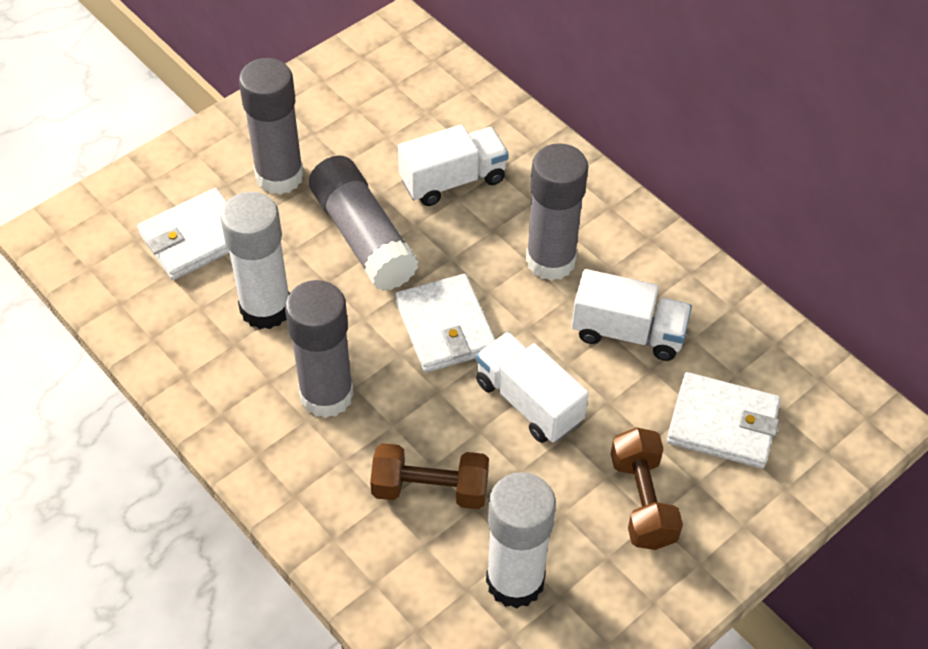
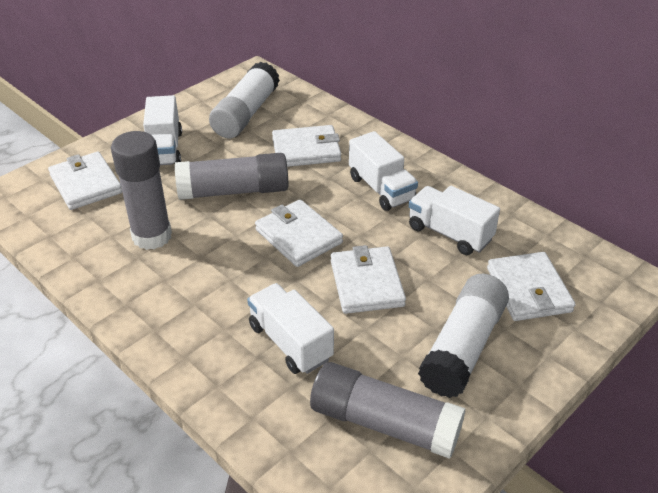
brown dumbbell: [370,443,489,509] [611,427,683,550] = 2 -> none = 0
grey glue stick: [239,58,304,195] [285,280,354,418] [309,156,418,291] [526,143,588,281] = 4 -> [111,131,172,250] [175,153,288,200] [310,362,466,459] = 3
white truck: [398,124,509,206] [476,332,589,443] [571,269,692,361] = 3 -> [143,95,182,165] [247,283,334,374] [349,131,418,211] [409,186,500,255] = 4
white wallet: [137,188,230,280] [395,274,496,372] [667,372,781,469] = 3 -> [48,152,122,210] [255,199,343,267] [272,125,341,167] [331,245,406,314] [487,252,575,321] = 5

